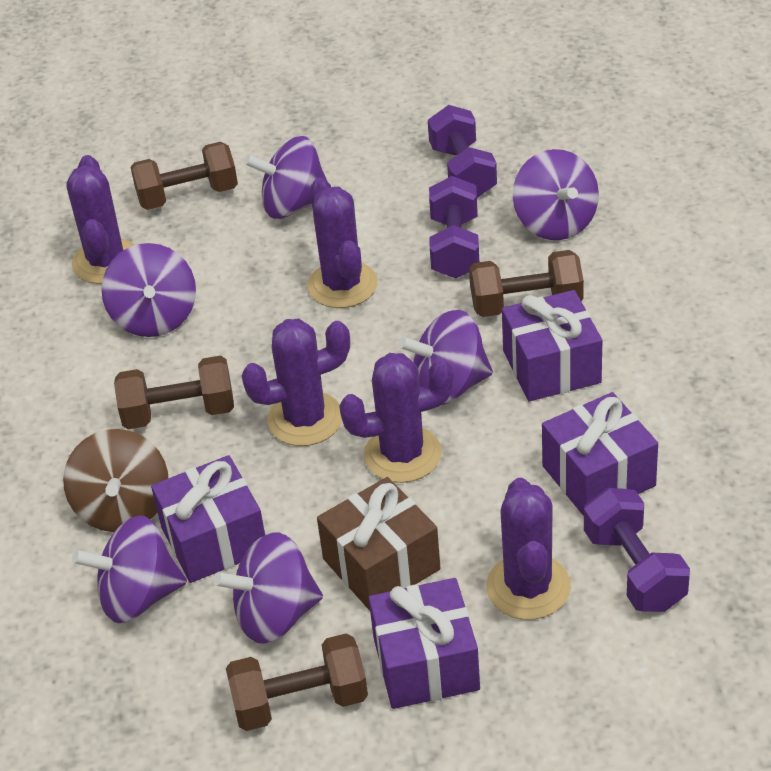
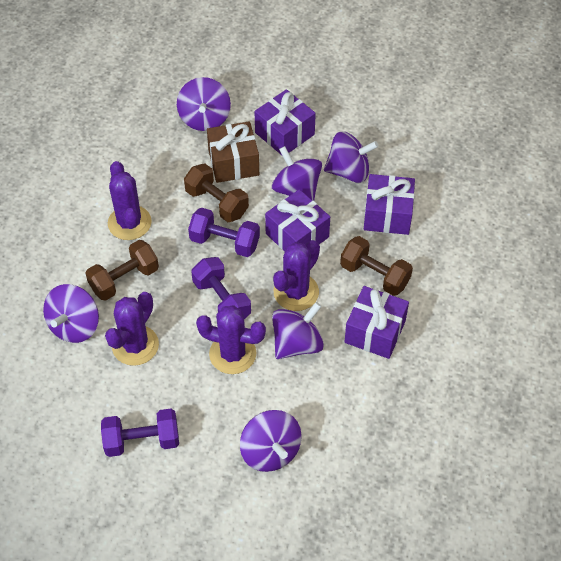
brown dumbbell: [114,356,234,429] [131,142,238,210] [226,633,368,731] [469,250,584,317] = 4 -> [85,240,159,301] [184,163,249,222] [340,236,413,296] = 3
brown spinning top: [63,429,168,532] = 1 -> none = 0
purple cactus: [67,155,135,284] [242,319,350,446] [307,177,378,308] [339,353,454,483] [486,478,571,620] = 5 -> [105,292,159,366] [108,161,152,240] [196,305,266,374] [273,240,320,311] = 4

